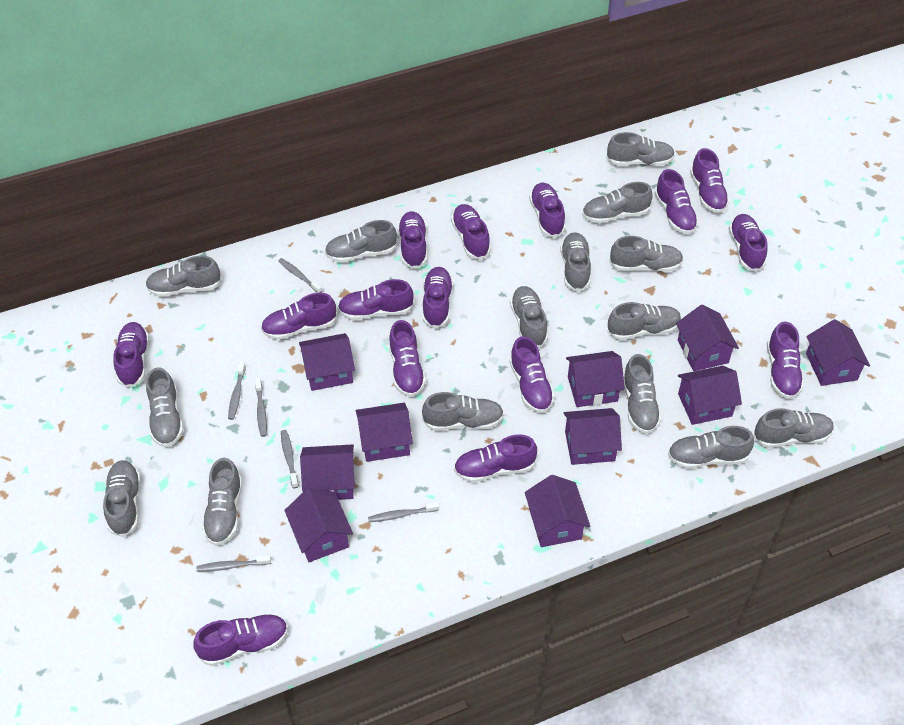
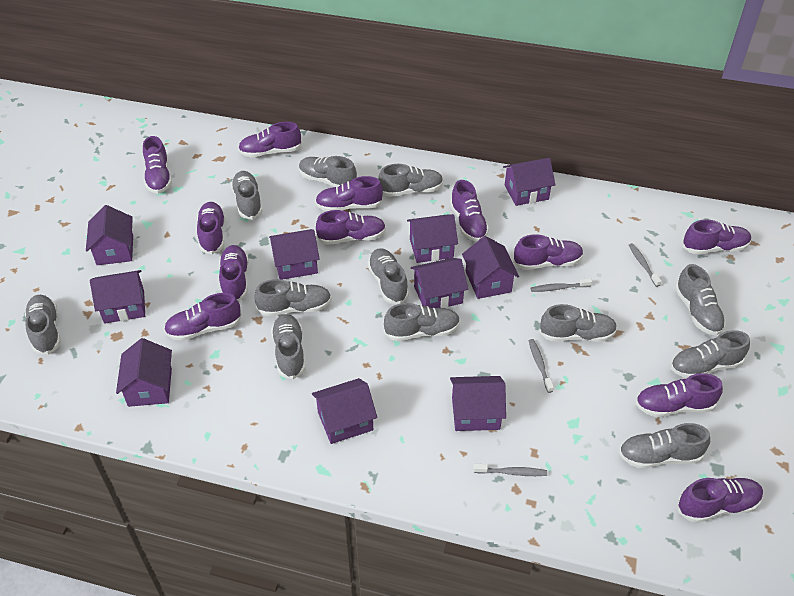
grey shoe: [103,460,141,537] [145,256,222,297] [146,368,183,447] [202,458,242,546] [325,220,397,263] [422,392,504,431] [510,286,548,348] [560,232,591,292] [582,182,653,223] [606,132,675,166] [607,302,681,340] [609,236,683,272] [623,354,661,434] [668,426,754,469] [754,408,834,448] = 15 -> [25,295,61,355] [231,171,263,219] [254,279,332,316] [271,314,305,379] [299,156,357,187] [368,248,409,304] [378,164,443,197] [384,303,460,341] [539,304,617,342] [619,423,710,468] [671,330,750,378] [675,264,726,336] = 12
grey toothbrush: [197,555,271,572] [228,362,246,420] [255,378,267,437] [278,258,323,293] [281,430,299,488] [368,502,439,522] = 6 -> [474,464,547,476] [529,339,554,393] [531,278,592,292] [629,243,662,287] = 4
purple shoe: [113,322,149,388] [194,614,288,666] [261,293,337,340] [338,279,414,320] [389,320,426,397] [398,211,427,269] [423,267,453,329] [451,204,491,260] [454,434,537,483] [509,336,555,413] [529,183,565,238] [654,169,698,234] [690,148,729,213] [729,214,768,272] [767,321,804,399] = 15 -> [143,136,172,194] [164,293,242,341] [197,202,225,254] [219,245,249,301] [238,122,302,157] [315,176,383,211] [316,210,386,245] [450,180,489,241] [513,234,583,270] [635,373,723,417] [678,478,763,523] [682,219,751,254] = 12

